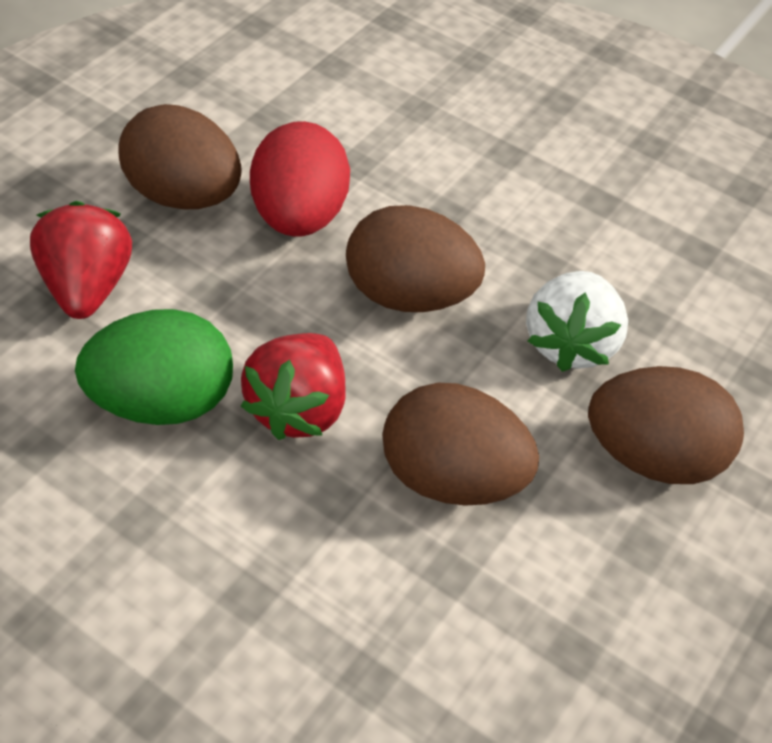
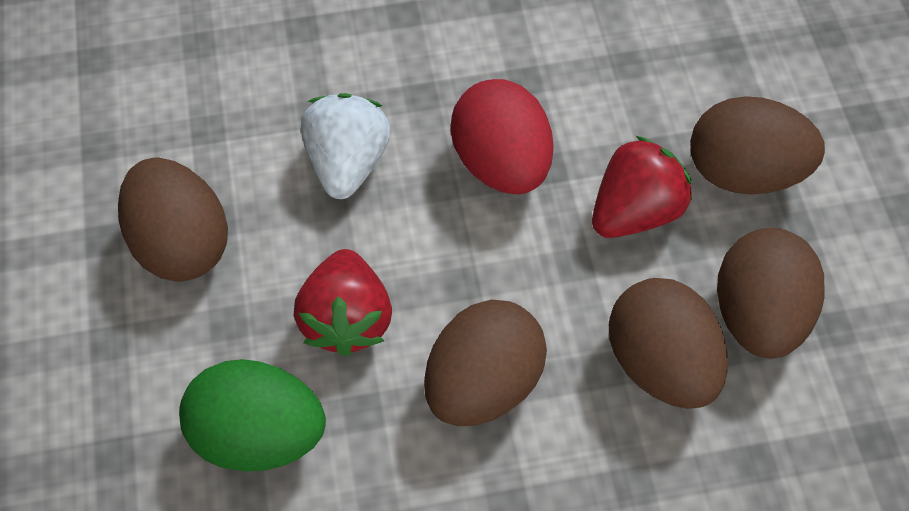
brown egg: [118,104,242,209] [346,205,485,312] [383,383,539,506] [588,366,744,484] = 4 -> [118,158,228,282] [424,300,547,426] [609,278,728,409] [690,96,825,194] [717,228,825,359] = 5

